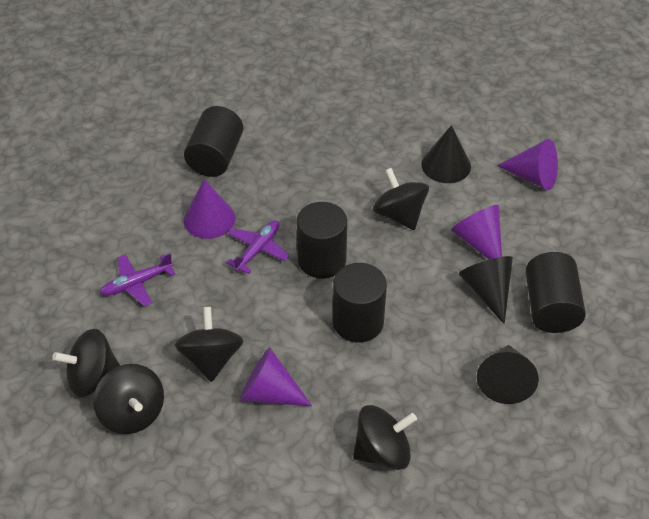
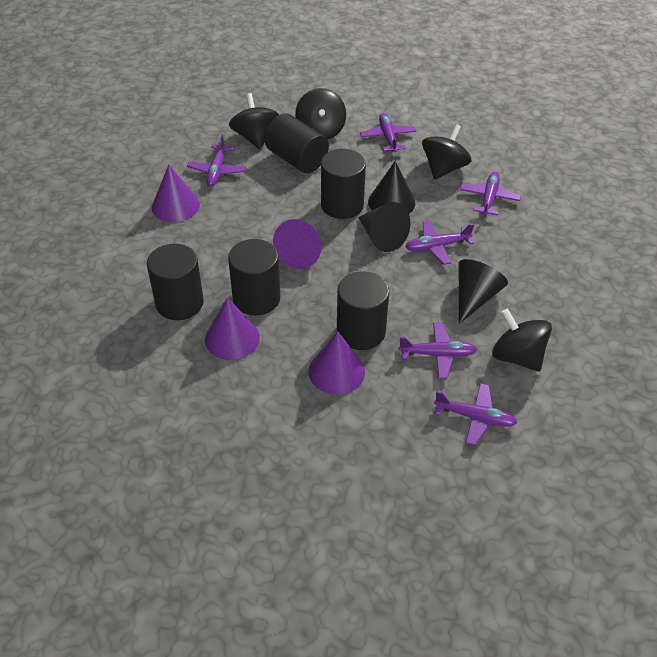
black cylinder: [184,106,243,177] [297,202,347,279] [333,263,387,343] [525,252,586,333] = 4 -> [147,244,204,320] [228,239,280,315] [264,113,329,173] [321,149,366,219] [337,272,389,350] = 5
black spinning top: [52,329,120,397] [93,364,164,434] [175,307,244,382] [353,405,417,470] [373,168,429,230] = 5 -> [229,93,279,149] [295,88,346,140] [422,124,472,180] [492,309,552,371] = 4
purple plane: [100,253,175,306] [226,220,290,274] = 2 -> [187,134,246,186] [360,113,416,152] [398,322,478,379] [405,220,474,265] [434,383,517,446] [460,172,521,216] = 6

